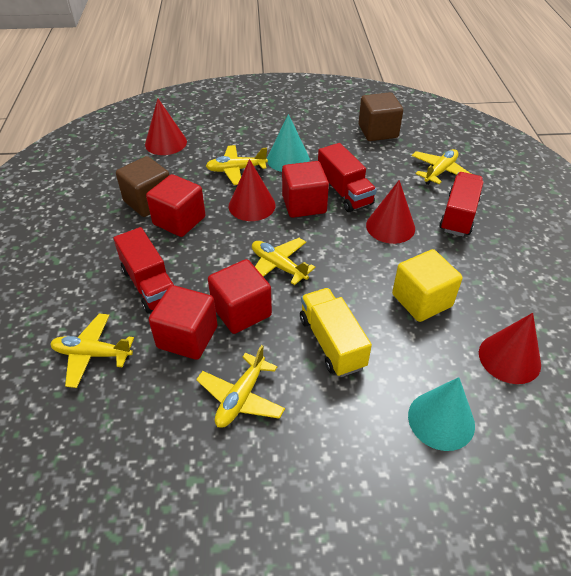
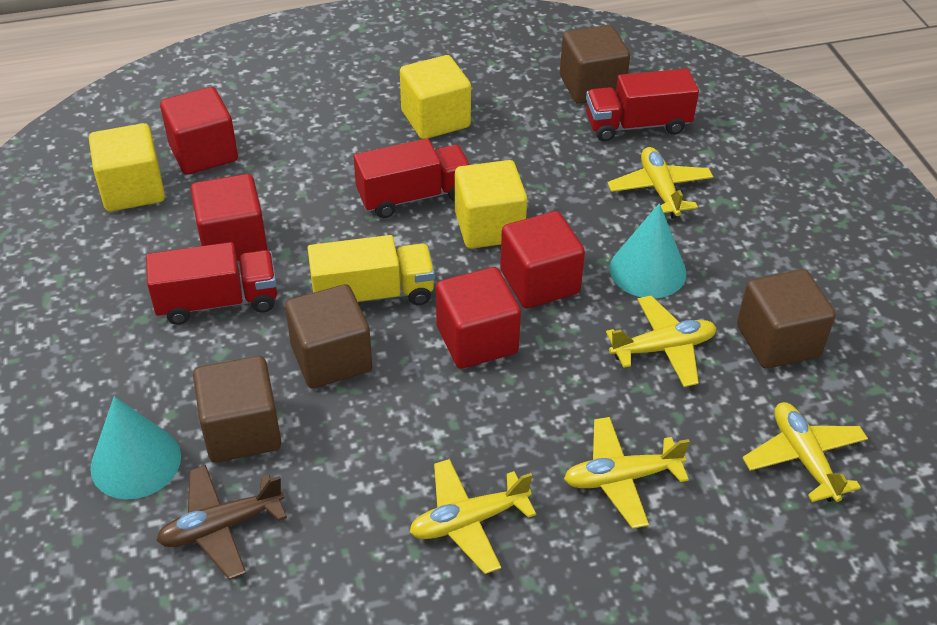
brown cube: [116,156,169,217] [358,92,403,141] = 2 -> [193,356,281,462] [285,284,372,388] [560,25,630,104] [737,269,836,369] = 4
brown plane: none = 0 -> [156,465,287,580] = 1
red cone: [145,99,187,155] [229,159,276,221] [366,180,415,244] [479,313,541,384] = 4 -> none = 0
yellow cube: [392,249,462,322] = 1 -> [89,123,165,212] [400,55,471,139] [455,160,527,249] = 3

